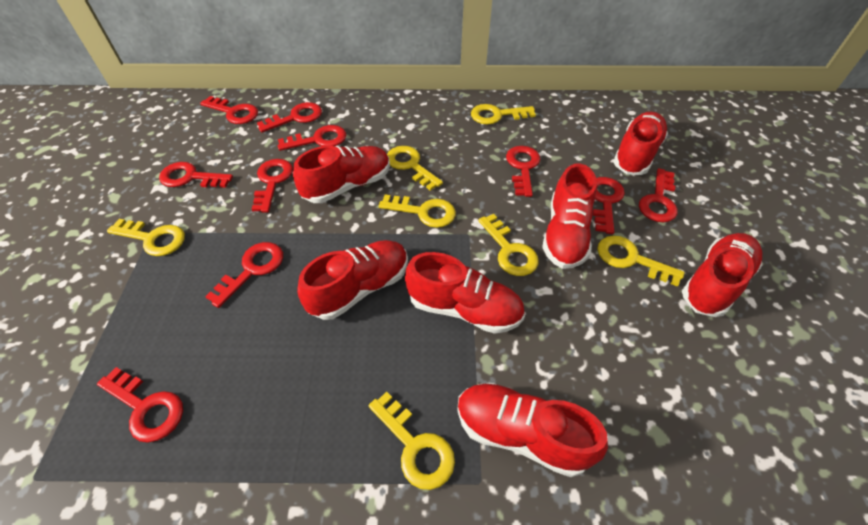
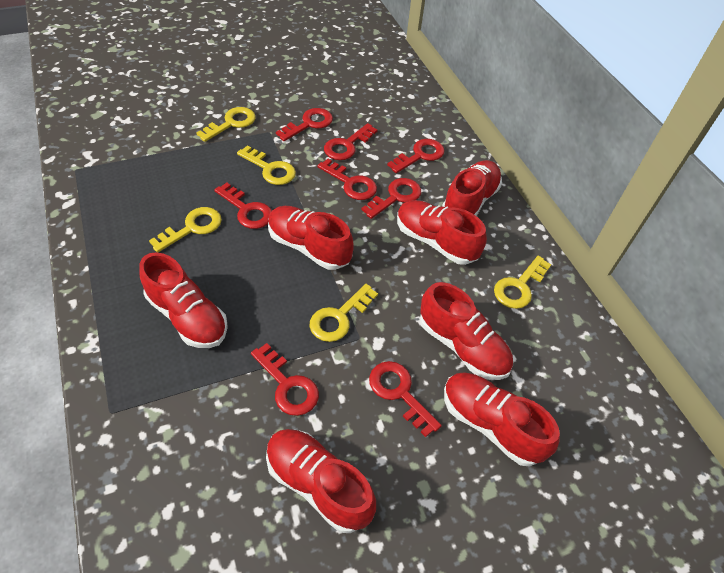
red key: [97,367,183,443] [159,162,233,188] [200,96,258,124] [205,242,283,308] [252,159,293,213] [257,102,322,133] [278,125,346,151] [506,146,541,197] [593,177,625,234] [639,168,678,222] = 10 -> [214,183,272,229] [251,343,319,416] [276,108,333,141] [317,159,377,200] [324,123,377,160] [361,178,421,219] [369,361,442,437] [387,139,444,173] = 8
yellow key: [107,219,185,256] [368,392,455,490] [379,195,456,228] [387,146,443,191] [471,104,536,125] [478,214,539,276] [597,235,685,286] = 7 -> [149,207,222,253] [196,107,256,142] [237,145,296,185] [310,284,378,342] [494,256,551,309] = 5

